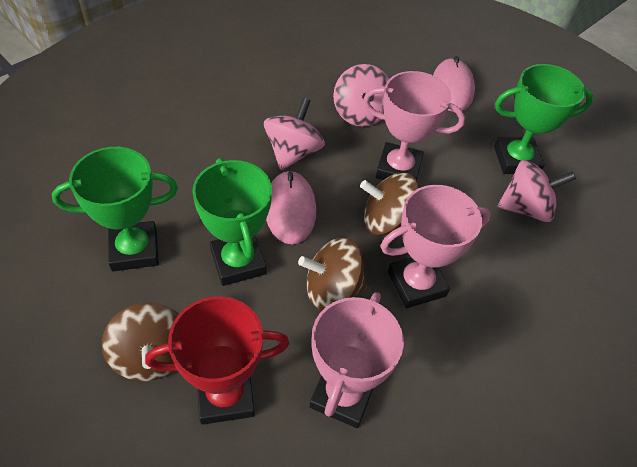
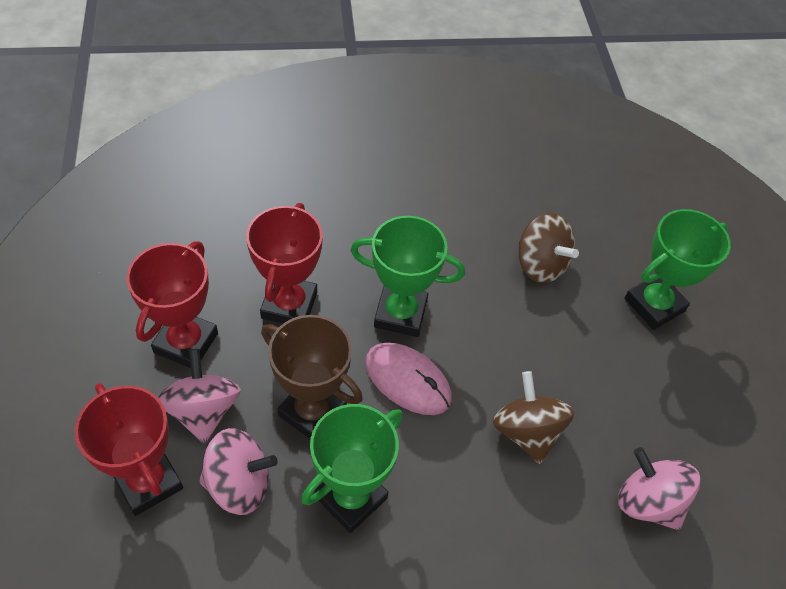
brown spinning top: [101,302,179,381] [298,238,367,311] [360,173,419,235] = 3 -> [493,371,574,464] [518,213,579,283] = 2
brown trophy: none = 0 -> [261,315,363,439] = 1
pink mouse: [266,170,316,244] [433,56,475,112] = 2 -> [365,343,452,415] = 1
pink trophy: [310,292,404,428] [363,71,465,180] [380,185,491,308] = 3 -> none = 0
red trophy: [145,296,289,425] = 1 -> [75,383,183,516] [127,241,218,368] [246,203,323,324] = 3

